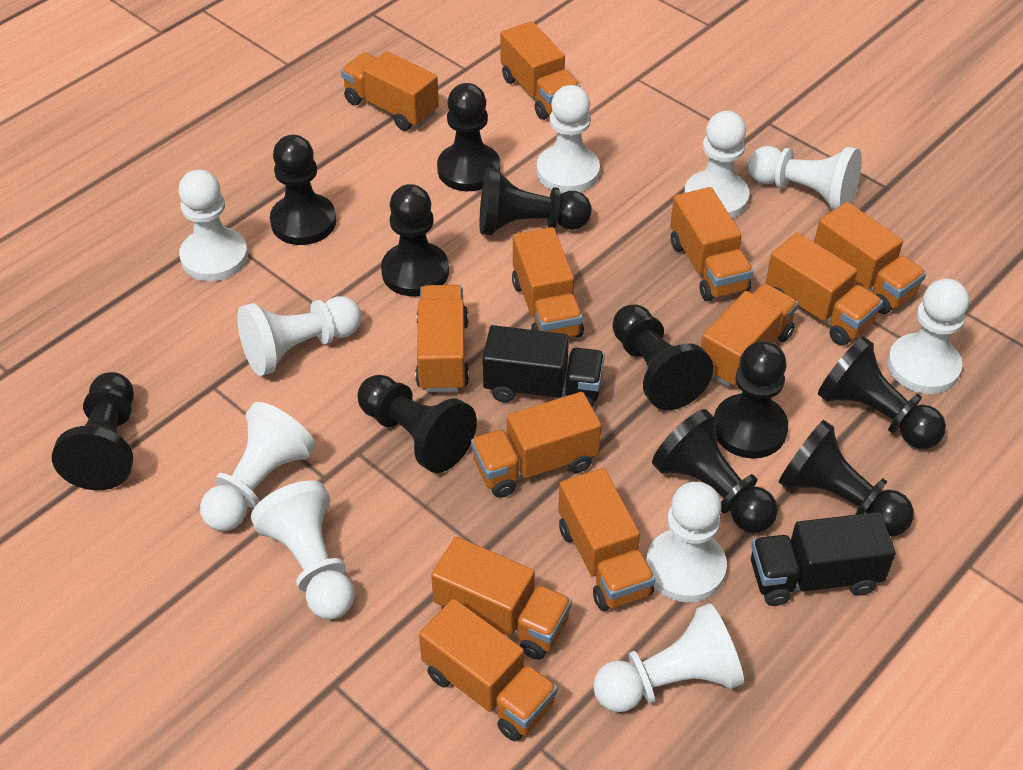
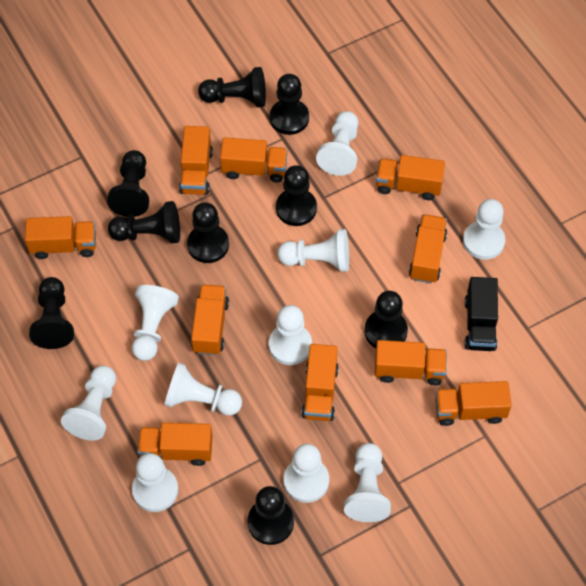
black pawn: [52,372,134,490] [270,135,336,245] [357,375,477,473] [381,184,449,296] [437,83,500,191] [480,168,592,235] [612,304,713,410] [652,409,778,533] [714,341,788,459] [778,420,914,536] [818,336,946,449] = 11 -> [29,277,74,349] [107,150,149,217] [108,201,180,244] [187,202,229,263] [198,67,266,107] [248,486,294,545] [270,74,309,135] [276,165,317,226] [364,291,408,348] = 9
black truck: [483,325,605,407] [751,512,896,606] = 2 -> [464,277,498,351] = 1
orange truck: [341,51,439,131] [415,285,469,392] [419,599,558,741] [431,537,572,660] [471,392,602,498] [500,21,580,120] [512,227,584,338] [558,468,655,611] [670,187,754,301] [701,283,798,387] [766,233,883,346] [814,202,926,314] = 12 -> [25,216,96,259] [137,423,213,466] [179,126,213,195] [191,284,229,355] [220,137,288,183] [301,344,339,421] [375,340,447,385] [376,155,445,200] [409,214,447,283] [435,381,512,426] = 10

